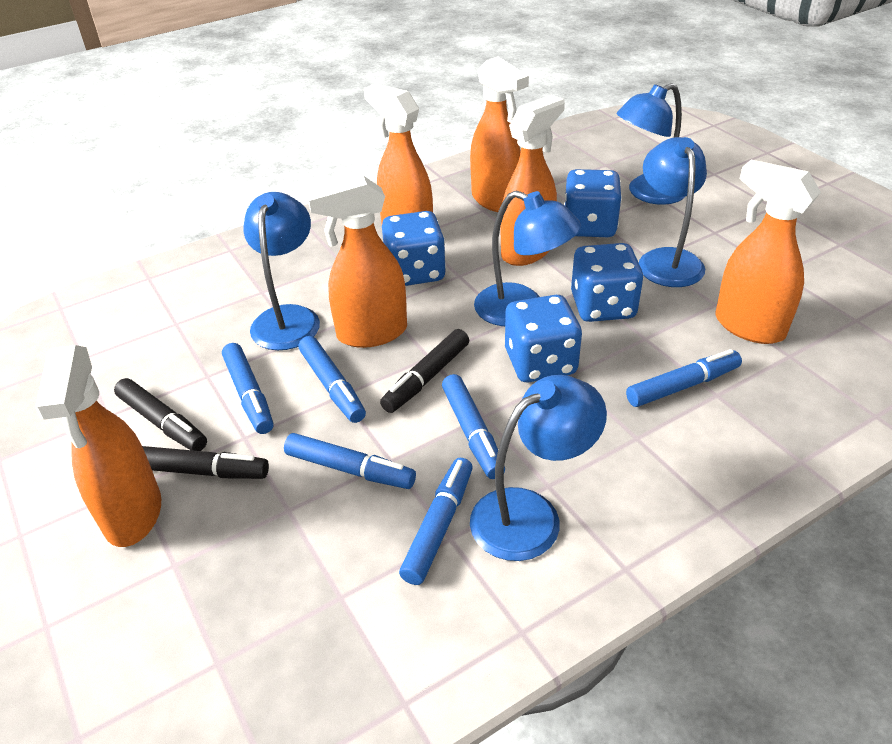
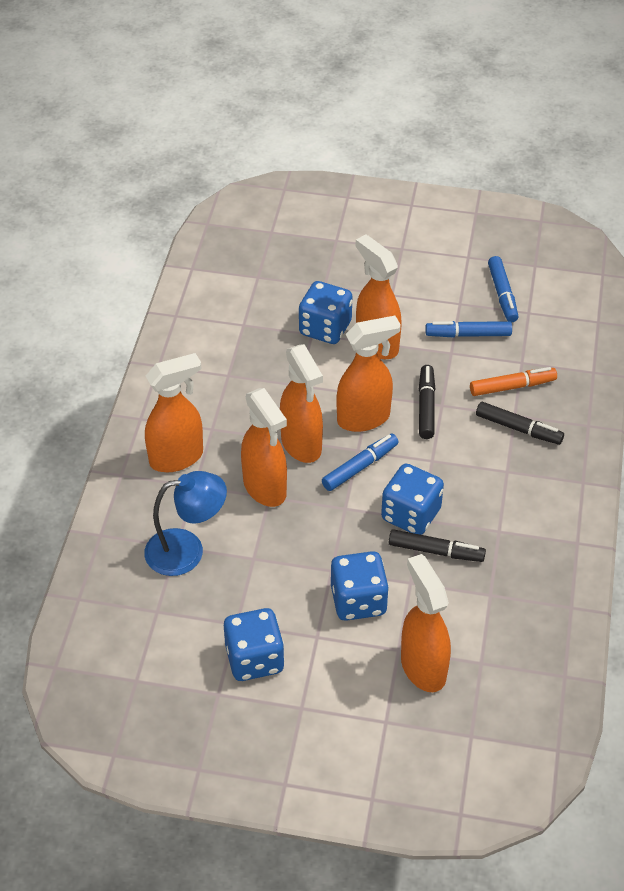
blue lamp: [243,192,320,350] [470,375,607,561] [474,190,581,326] [617,83,686,205] [639,137,707,287] = 5 -> [144,471,227,576] = 1
blue marker: [222,343,273,434] [284,433,416,489] [298,336,366,423] [399,458,473,585] [442,374,505,479] [626,349,742,407] = 6 -> [322,434,398,491] [425,321,512,338] [488,256,518,322] = 3
orange marker: none = 0 -> [470,367,557,396] = 1

